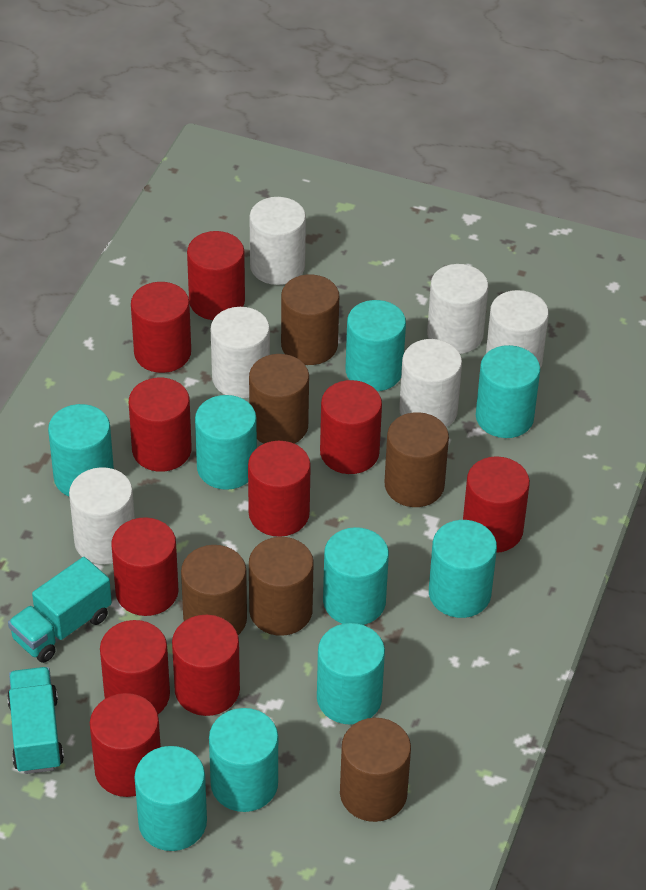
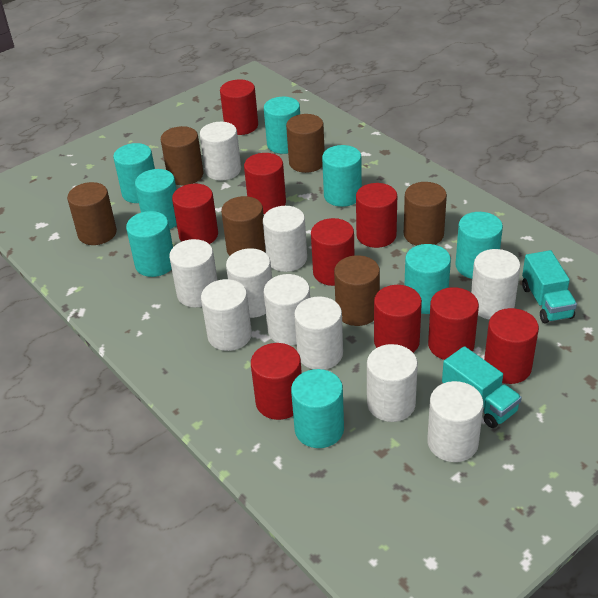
red cylinder: [90,693,161,797] [100,620,170,714] [111,517,179,616] [129,378,192,472] [131,282,191,373] [172,615,240,716] [187,231,245,320] [248,441,311,537] [320,380,382,474] [463,456,530,553] = 10 -> [172,184,218,244] [220,79,258,135] [244,153,286,214] [251,343,302,420] [311,218,354,286] [356,183,397,248] [374,285,422,353] [428,287,479,360] [484,308,539,384] = 9
turquoise cylinder: [48,404,114,496] [134,746,207,851] [195,395,257,490] [209,708,278,812] [317,623,385,724] [323,527,389,625] [346,300,406,391] [429,520,497,618] [476,345,540,438] = 9 -> [113,143,155,203] [126,211,173,277] [135,169,177,229] [264,97,300,154] [291,369,344,448] [322,145,362,207] [405,244,451,314] [455,212,503,279] = 8
white cylinder: [69,467,135,564] [211,307,270,398] [250,197,306,285] [399,339,462,427] [427,264,488,354] [486,290,549,369] = 6 -> [169,239,218,308] [200,122,241,181] [201,279,252,351] [226,248,272,318] [263,206,307,272] [264,274,310,346] [294,296,343,370] [367,344,418,422] [427,381,484,462] [471,249,521,319] = 10

